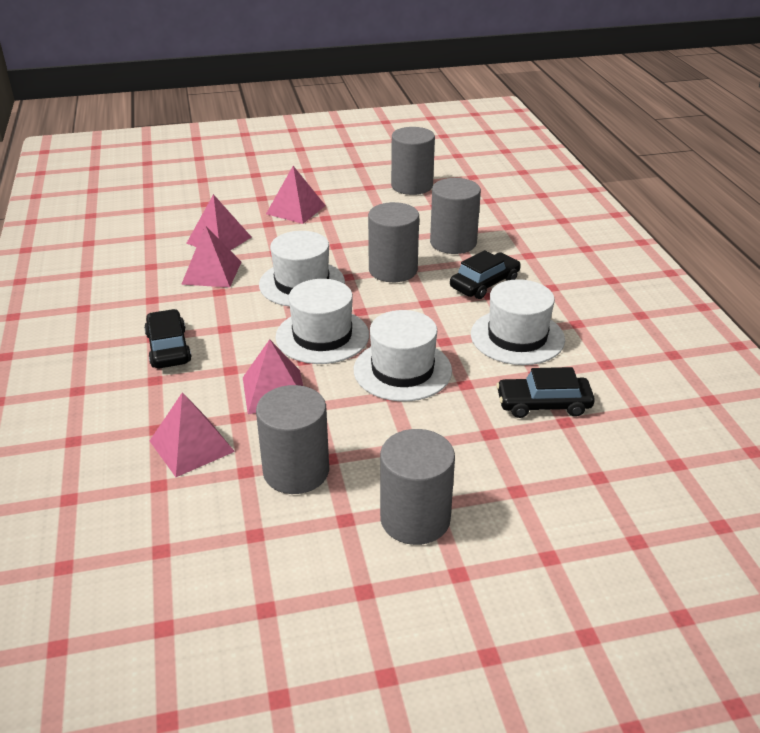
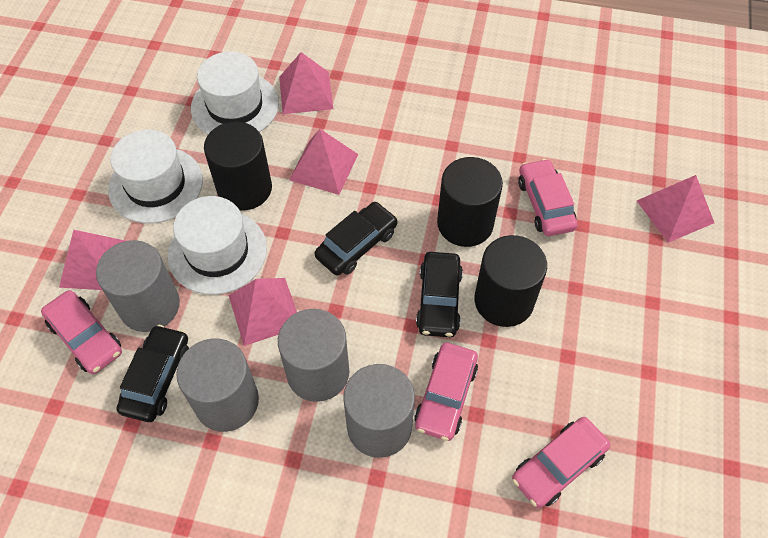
black cylinder: none = 0 -> [204,122,272,210] [437,157,503,247] [475,235,547,327] = 3
grey cylinder: [256,385,329,494] [368,202,419,282] [380,429,455,545] [391,127,435,195] [430,178,481,254] = 5 -> [96,240,180,332] [176,339,259,432] [278,309,349,402] [343,364,415,458] = 4
pink car: none = 0 -> [41,290,122,374] [414,343,478,441] [512,417,611,508] [518,159,578,236] = 4
white hat: [259,231,345,307] [276,279,369,364] [354,310,452,401] [471,279,565,365] = 4 -> [108,130,203,223] [168,196,267,295] [191,51,279,134] = 3

